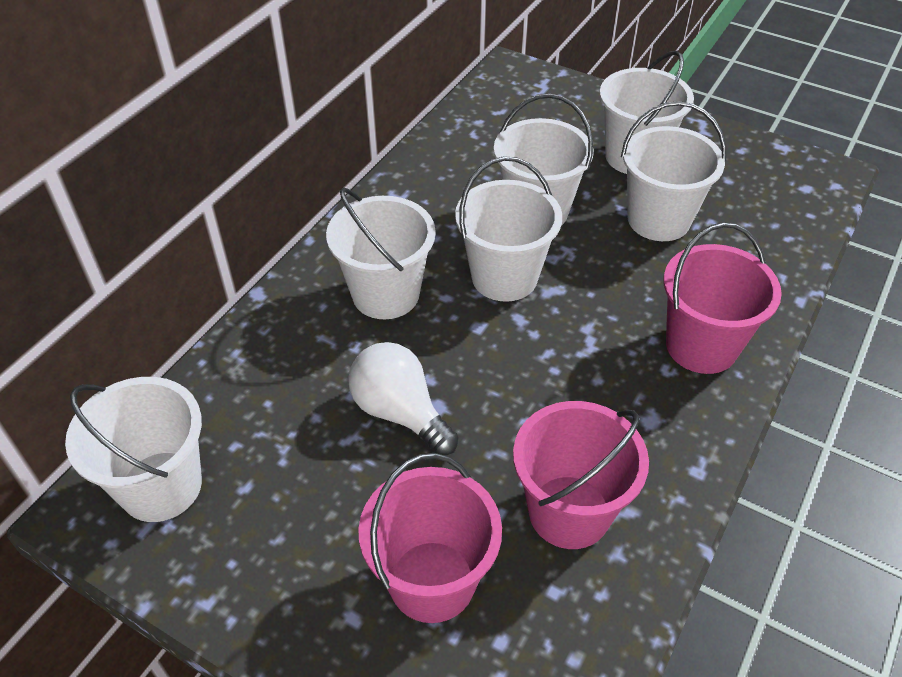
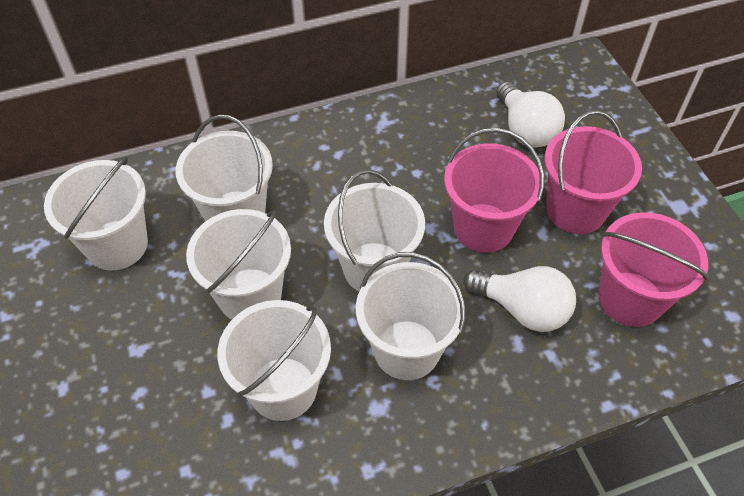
white light bulb: [348,342,458,455] = 1 -> [463,266,576,332] [496,81,565,148] = 2

